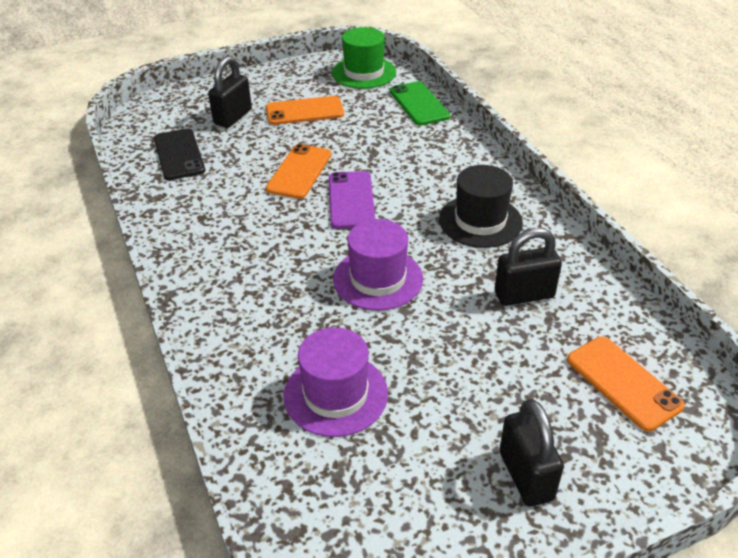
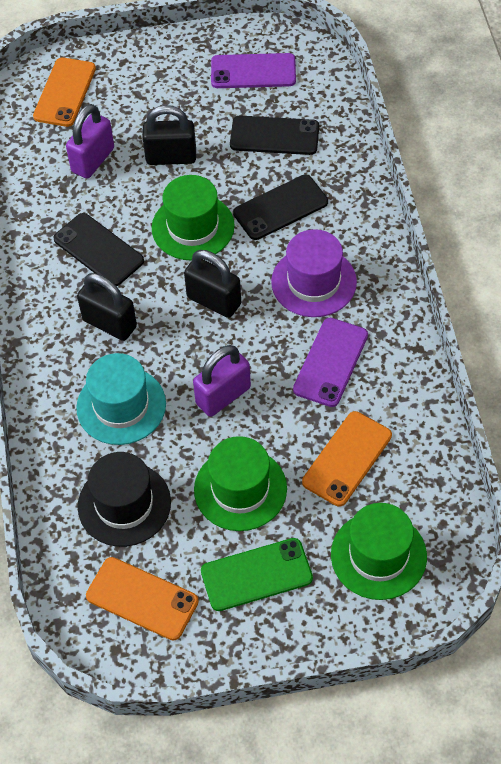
black phone: [154,128,205,180] = 1 -> [53,213,144,286] [230,116,319,155] [233,175,328,240] = 3
green hat: [332,27,396,89] = 1 -> [152,175,235,261] [194,436,287,531] [331,503,427,600] = 3
purple hat: [283,327,388,437] [333,219,423,311] = 2 -> [271,229,357,317] = 1
purple padlock: none = 0 -> [66,104,114,179] [193,345,251,417] = 2
purple phone: [329,171,375,229] = 1 -> [211,53,296,88] [293,318,368,407] = 2
turquoise hat: none = 0 -> [76,353,166,445] = 1

